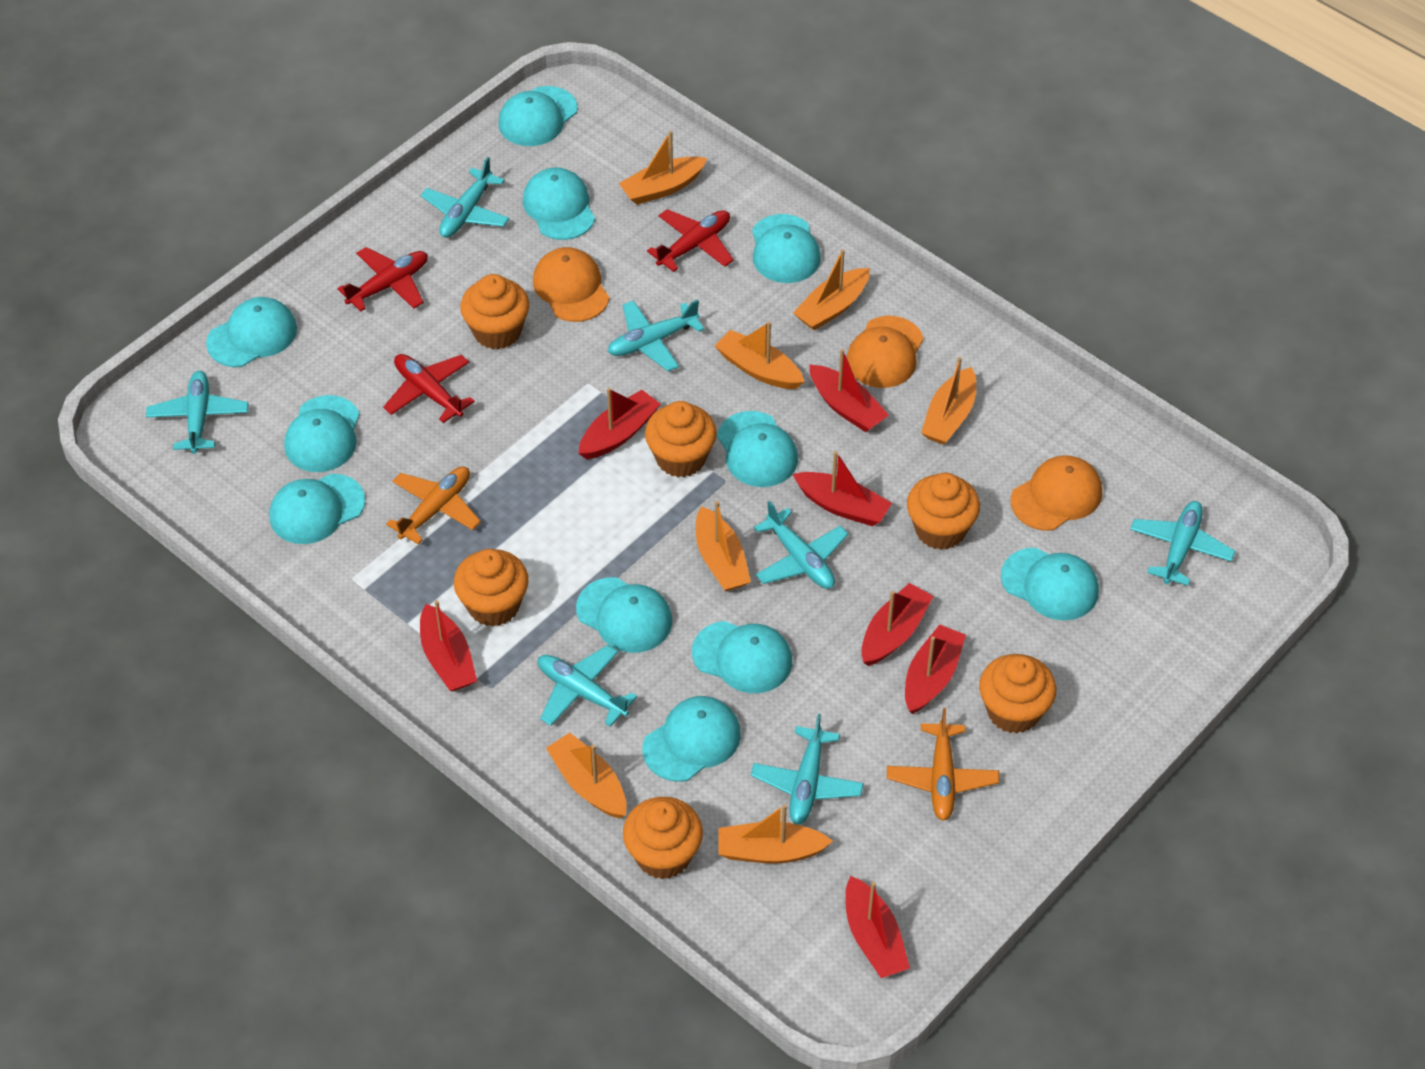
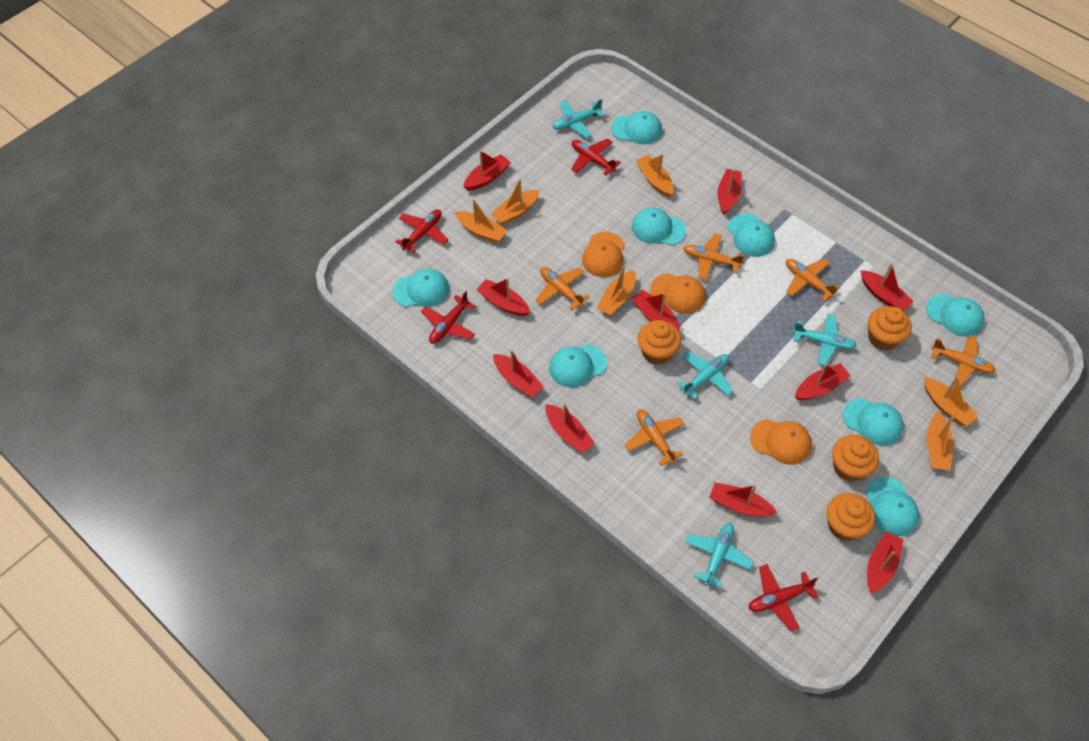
orange boat: [546,732,627,819] [619,131,708,205] [696,501,751,591] [715,321,804,389] [718,804,833,864] [793,249,870,331] [921,357,976,445] = 7 -> [455,199,507,243] [491,179,540,225] [597,266,636,316] [636,154,674,197] [924,376,978,426] [927,412,954,470] = 6
orange cupcake: [454,549,528,627] [460,274,529,350] [623,797,703,879] [645,401,717,477] [907,473,980,550] [979,654,1056,734] = 6 -> [638,320,681,365] [827,493,875,541] [832,435,879,482] [868,306,912,351] = 4
orange plane: [386,467,481,544] [887,708,999,821] = 2 -> [535,267,590,310] [624,409,684,466] [683,233,744,280] [786,259,840,302] [931,335,996,386] = 5
red boat: [420,600,477,691] [578,388,661,459] [793,451,892,526] [809,349,889,432] [845,876,910,978] [861,583,933,666] [905,624,966,714] = 7 -> [463,150,511,191] [476,278,530,316] [493,350,544,397] [545,403,594,453] [631,289,680,332] [709,482,777,517] [718,169,741,215] [795,363,851,400] [860,264,914,311] [867,531,904,593] = 10
red plane: [338,247,428,312] [383,354,475,423] [647,209,734,272] = 3 -> [396,210,448,253] [421,291,476,344] [571,138,621,175] [748,564,818,631] = 4
turquoise cap: [206,297,297,367] [269,474,365,544] [284,395,360,472] [498,86,578,146] [523,168,595,240] [576,577,672,653] [643,696,741,782] [692,621,792,693] [717,411,798,487] [752,214,821,283] [1001,548,1099,620] = 11 -> [392,269,449,307] [549,344,607,387] [611,111,662,144] [632,207,686,246] [728,213,775,257] [843,398,904,446] [865,477,919,537] [926,294,985,337] = 8
turquoise plane: [146,371,249,454] [421,157,510,238] [538,645,637,727] [608,300,704,372] [751,714,864,825] [754,501,848,589] [1130,501,1235,586] = 7 -> [553,99,605,138] [676,351,733,400] [685,523,753,588] [793,314,856,365] = 4

